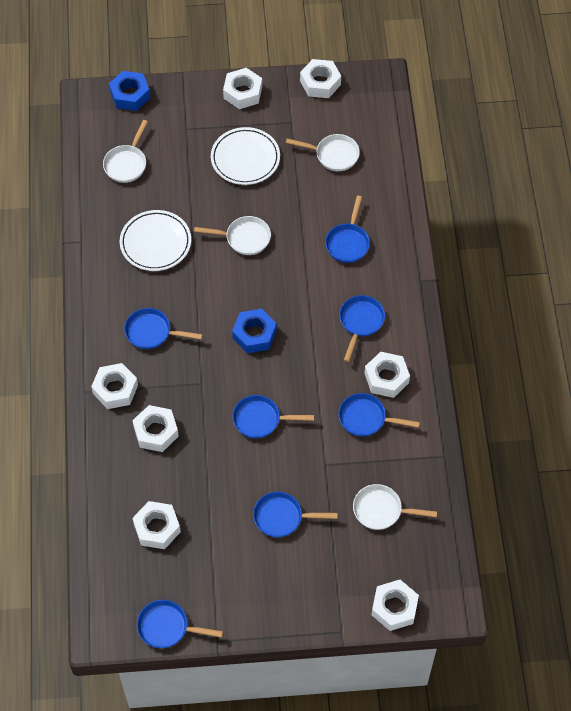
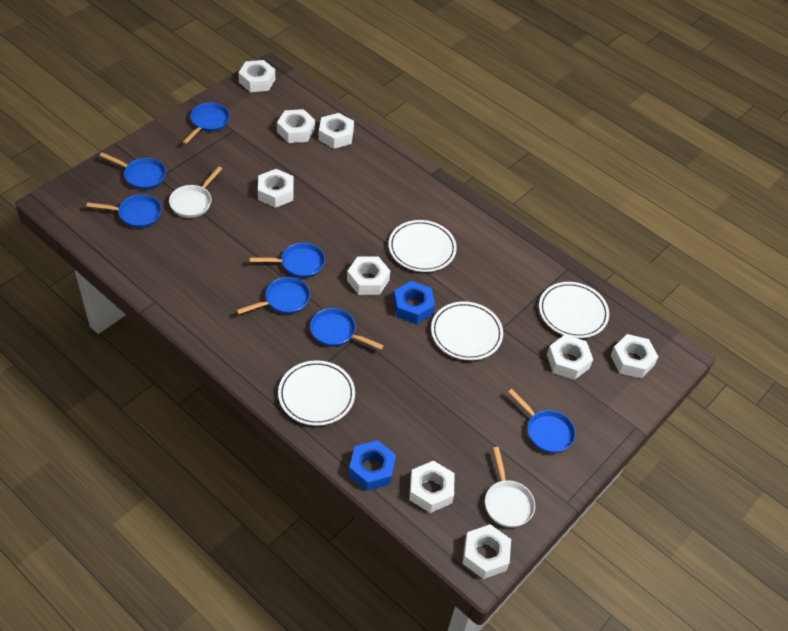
white nut: [91,363,138,409] [132,405,179,452] [132,501,181,549] [223,68,262,109] [300,59,341,98] [364,352,410,398] [371,580,419,631] = 7 -> [238,60,275,92] [258,169,294,208] [277,109,315,143] [319,113,354,149] [347,257,390,295] [409,461,455,513] [462,524,511,579] [547,335,593,380] [610,334,658,378] = 9
white pan: [103,120,148,183] [194,216,271,255] [286,134,360,171] [353,484,437,530] = 4 -> [169,166,222,218] [485,447,535,528] = 2
white plate: [120,210,191,271] [211,127,280,185] = 2 -> [278,360,355,426] [389,220,457,272] [431,302,503,360] [539,282,609,338] = 4

